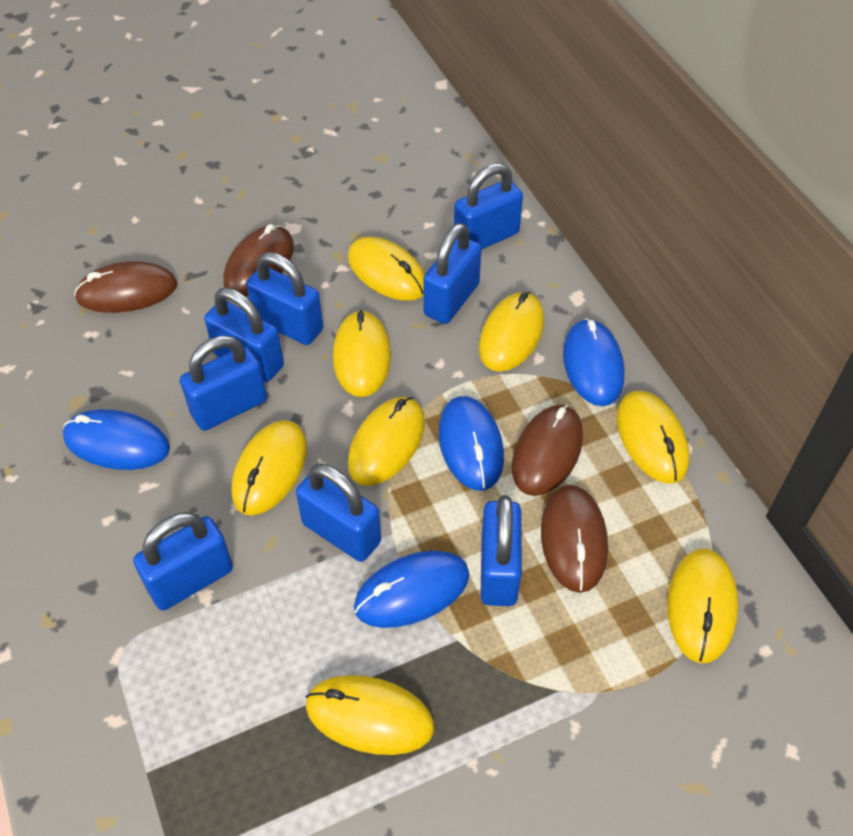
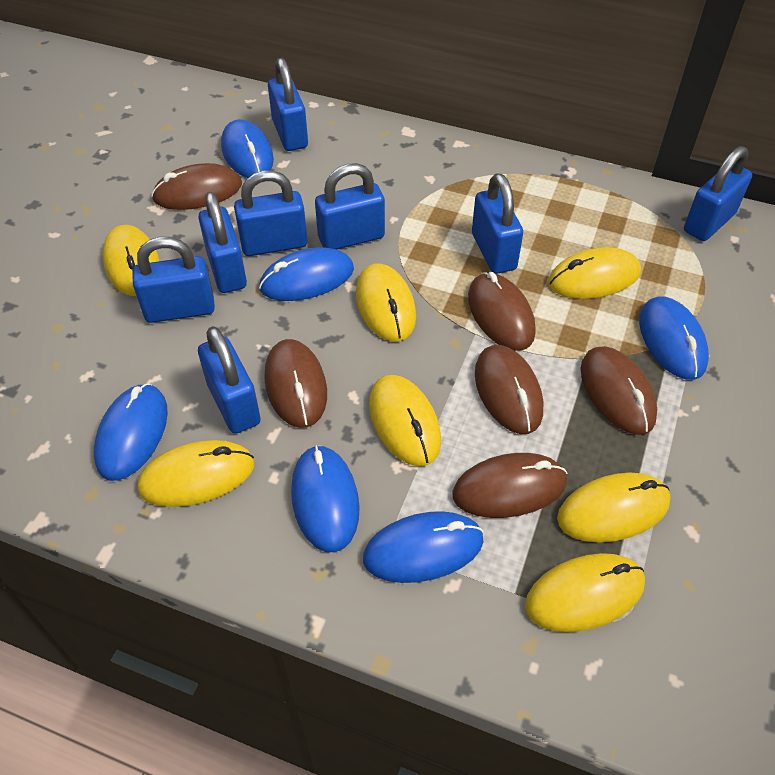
blue mouse: [63,409,170,470] [354,551,469,628] [439,396,504,491] [563,318,624,406] = 4 -> [94,383,168,481] [221,119,274,178] [259,247,354,301] [291,445,360,552] [363,511,484,583] [639,296,709,380] = 6
brown mouse: [74,261,177,313] [224,224,294,296] [512,405,583,496] [541,485,608,593] = 4 -> [151,163,242,210] [264,339,327,428] [452,453,567,518] [468,272,536,351] [475,345,543,434] [581,346,657,435] = 6
yellow mouse: [232,420,307,515] [306,675,434,755] [333,310,391,397] [348,237,425,301] [348,397,425,486] [479,292,544,372] [617,391,689,484] [668,549,738,663] = 8 -> [102,225,159,296] [137,440,254,507] [356,263,416,341] [369,375,441,466] [525,553,645,632] [548,247,641,299] [557,472,671,543] = 7

